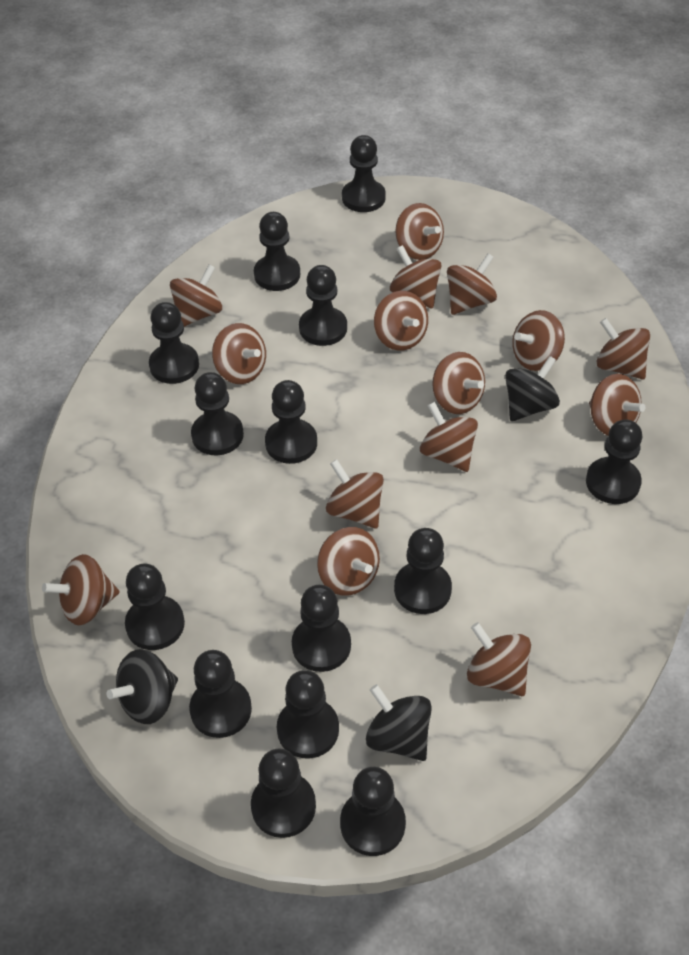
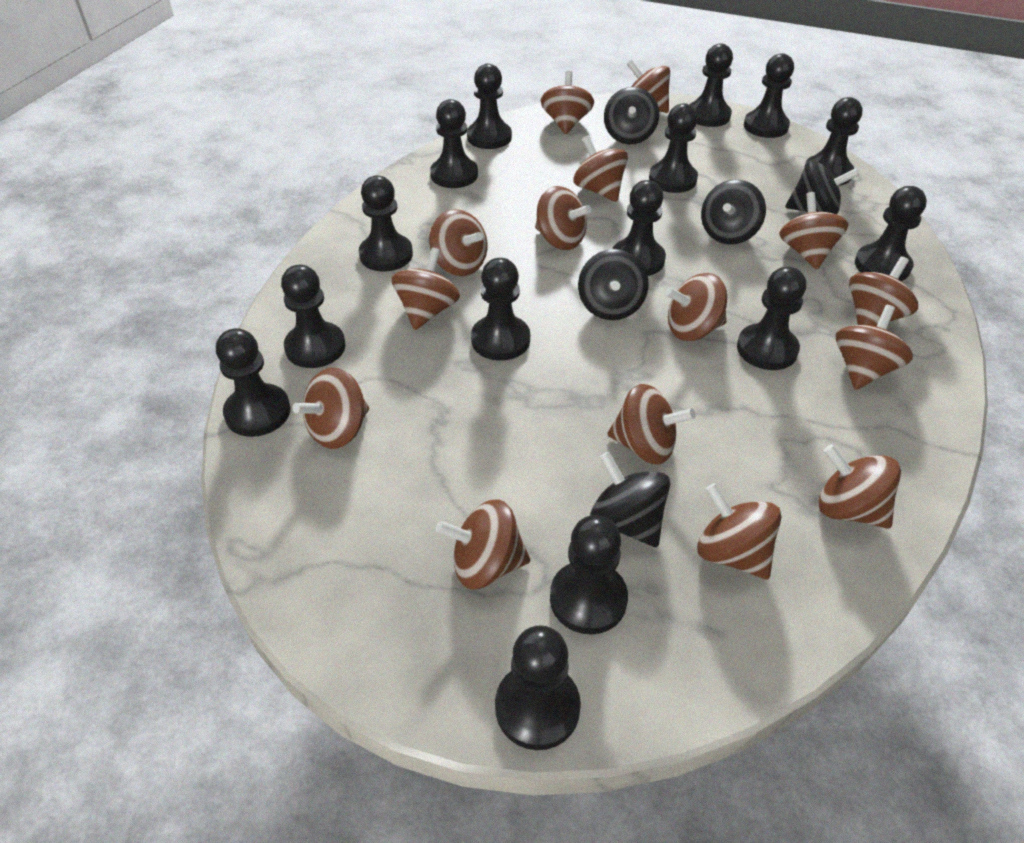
black pawn: [125,564,185,650] [149,302,199,384] [189,650,252,738] [191,372,244,455] [251,748,316,838] [254,212,300,291] [265,380,317,464] [277,670,339,759] [292,585,351,672] [299,265,347,346] [340,767,406,856] [342,135,386,212] [394,528,452,614] [586,419,642,504] = 14 -> [216,328,291,437] [281,265,345,368] [359,176,413,272] [430,99,478,188] [467,64,512,149] [471,258,530,361] [495,626,581,750] [550,515,628,634] [613,180,666,276] [649,103,698,193] [689,43,733,127] [737,267,806,370] [744,53,794,138] [804,97,862,186] [855,186,927,281] = 15
black spinning top: [107,649,178,724] [366,684,432,761] [505,356,560,421] = 3 -> [578,249,649,320] [590,452,670,547] [604,87,659,144] [701,179,766,244] [785,160,859,214] = 5

